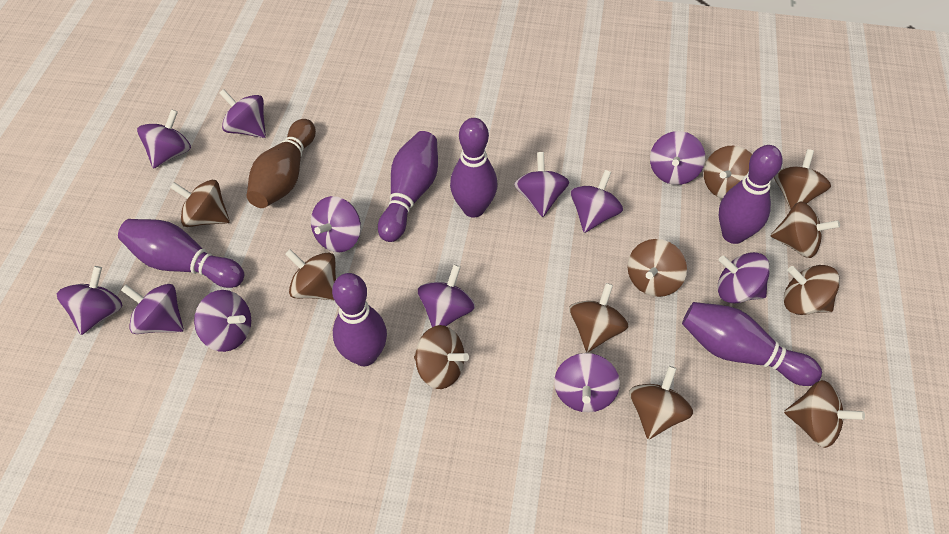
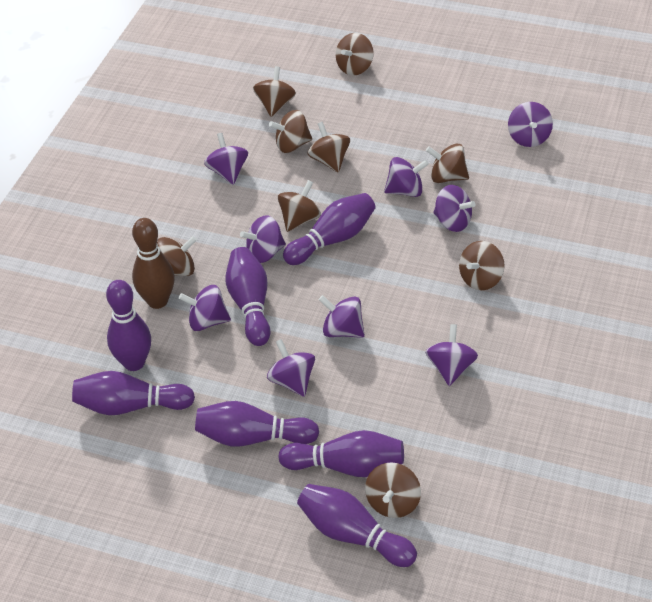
brown spinning top: [170,180,230,227] [285,249,336,301] [414,325,469,389] [569,283,629,352] [628,239,687,297] [629,366,693,439] [704,146,752,199] [771,202,840,258] [774,149,831,210] [784,265,840,315] [784,380,865,448] = 11 -> [157,236,197,276] [253,66,296,117] [269,110,312,153] [278,180,321,232] [308,122,350,172] [336,33,374,75] [365,462,421,518] [426,143,469,183] [459,241,505,290] = 9
purple bowling pin: [118,219,244,288] [332,273,387,366] [378,131,438,242] [450,118,498,217] [682,302,822,386] [719,145,782,244] = 6 -> [72,371,195,415] [106,280,151,371] [195,401,319,447] [226,247,270,346] [278,430,404,477] [283,193,376,265] [297,484,417,567] = 7
purple spinning top: [57,266,122,335] [121,284,184,334] [137,109,191,169] [194,290,251,352] [219,89,266,138] [311,196,361,253] [418,265,475,327] [514,152,569,217] [554,353,620,412] [570,170,623,233] [650,131,705,185] [717,252,770,303] = 12 -> [179,285,231,331] [204,133,248,185] [240,215,286,263] [267,339,315,397] [319,295,365,338] [384,157,429,197] [425,324,478,386] [433,185,475,232] [508,102,553,147] = 9

